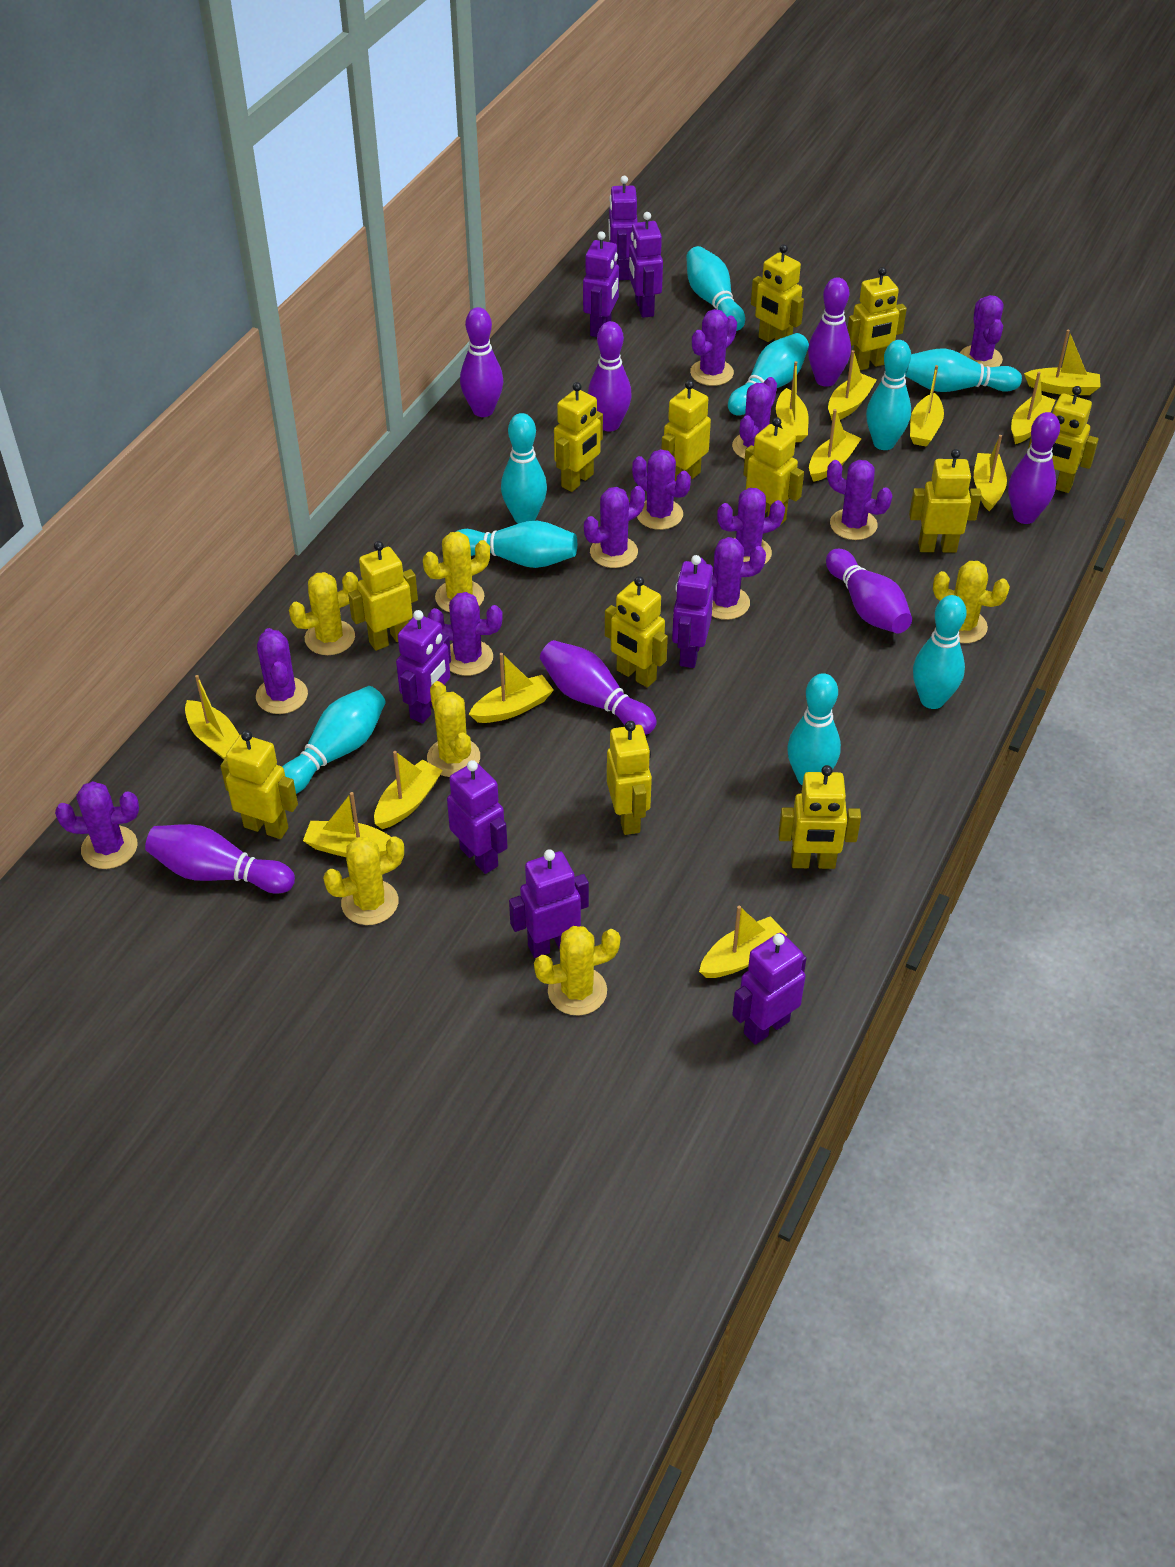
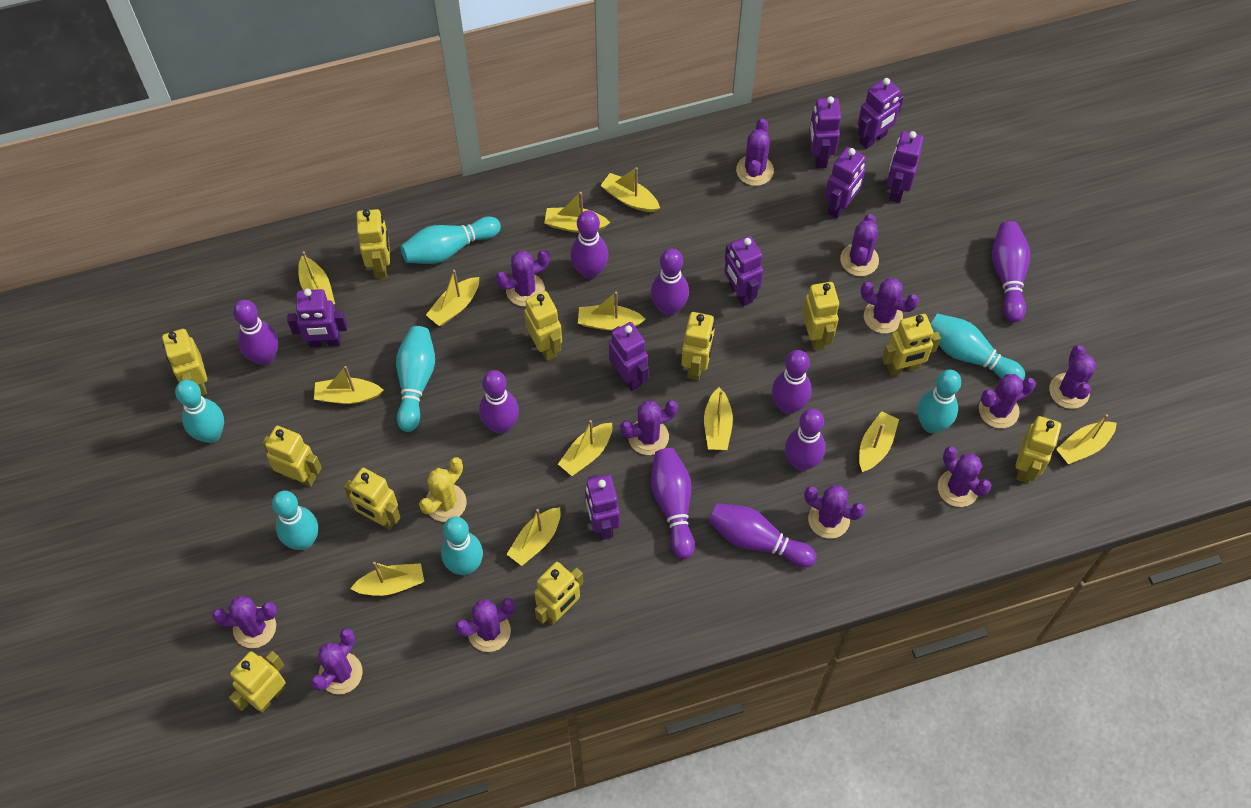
purple bowling pin: [145,824,295,894] [460,307,503,417] [540,640,657,735] [588,321,632,431] [808,277,851,387] [826,549,912,633] [1008,412,1060,524] = 7 -> [233,300,278,366] [479,370,519,434] [571,211,608,279] [651,248,689,316] [651,448,695,559] [708,503,817,568] [772,350,812,414] [785,409,826,471] [992,221,1030,322] = 9
purple cactus: [55,781,139,869] [256,628,308,714] [428,592,503,676] [584,486,645,568] [632,449,691,530] [690,309,737,386] [700,537,766,620] [717,488,785,565] [732,377,777,459] [827,460,892,540] [960,295,1003,367] = 11 -> [212,595,277,648] [311,628,363,694] [455,598,515,652] [496,250,550,307] [620,400,678,455] [736,118,774,186] [804,485,865,539] [840,214,879,276] [861,278,919,334] [938,446,992,507] [979,374,1036,428] [1049,345,1096,409] = 12
turquoise bowling pin: [282,686,386,794] [456,521,577,568] [501,413,547,524] [686,246,745,331] [728,333,809,415] [787,673,841,785] [866,340,911,450] [905,348,1022,392] [913,595,967,709] = 9 -> [175,380,224,443] [272,491,318,550] [396,326,435,432] [400,217,501,264] [441,517,483,575] [917,370,961,433] [930,314,1025,381] = 7
yellow cactus: [289,572,358,655] [323,836,404,925] [423,531,490,612] [427,681,480,777] [534,926,620,1016] [933,561,1010,643] = 6 -> [419,457,467,522] = 1
yellow robot: [220,730,298,839] [348,541,418,651] [554,382,603,492] [605,576,668,688] [607,721,652,835] [661,380,711,481] [743,417,804,525] [751,244,804,342] [778,765,861,869] [848,267,907,370] [909,449,982,552] [1028,386,1099,493] = 12 -> [162,329,207,396] [229,651,286,713] [262,426,322,487] [344,468,400,530] [357,209,390,279] [524,291,562,361] [534,562,583,625] [681,312,715,380] [802,282,839,350] [882,314,941,376] [1016,416,1061,483] = 11

